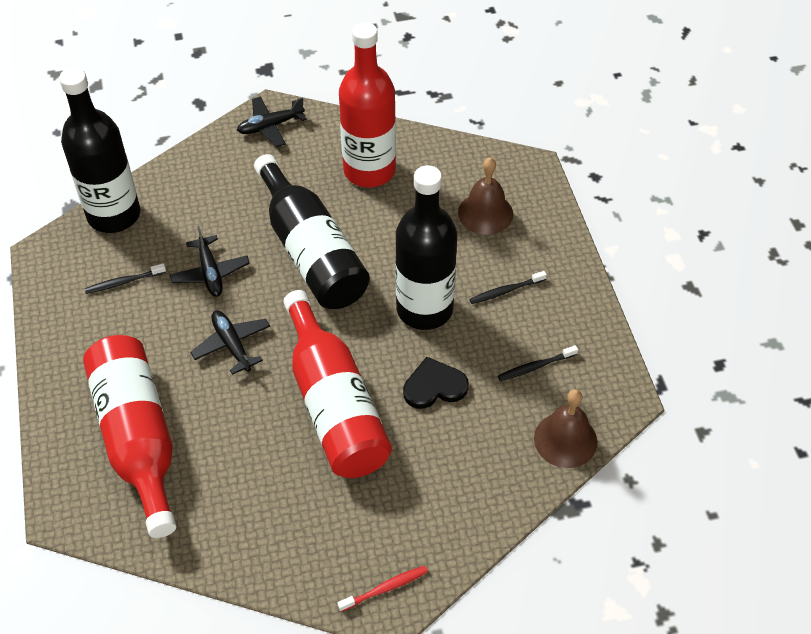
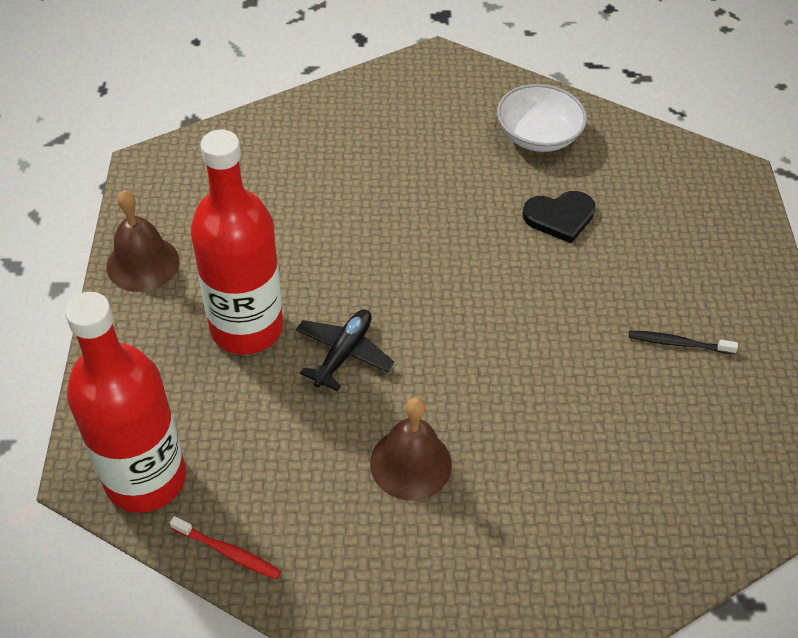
black bottle: [59,68,140,233] [254,154,370,309] [395,165,457,330] = 3 -> none = 0
black plane: [170,226,250,297] [190,310,270,375] [237,97,307,147] = 3 -> [296,310,394,391] = 1
black toothbrush: [85,263,166,294] [470,271,547,304] [498,345,578,381] = 3 -> [629,331,738,354] = 1
red bottle: [83,335,176,538] [283,290,392,478] [339,22,396,187] = 3 -> [65,292,186,513] [191,130,283,355] = 2
white bowl: none = 0 -> [497,84,587,152] = 1

